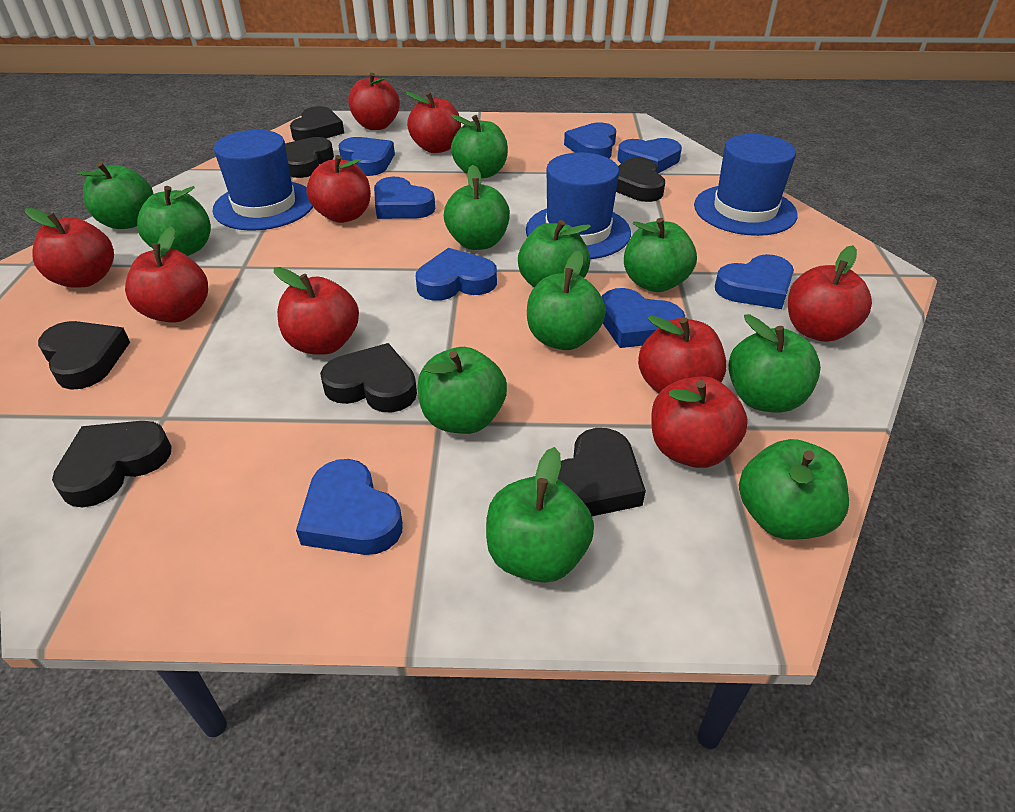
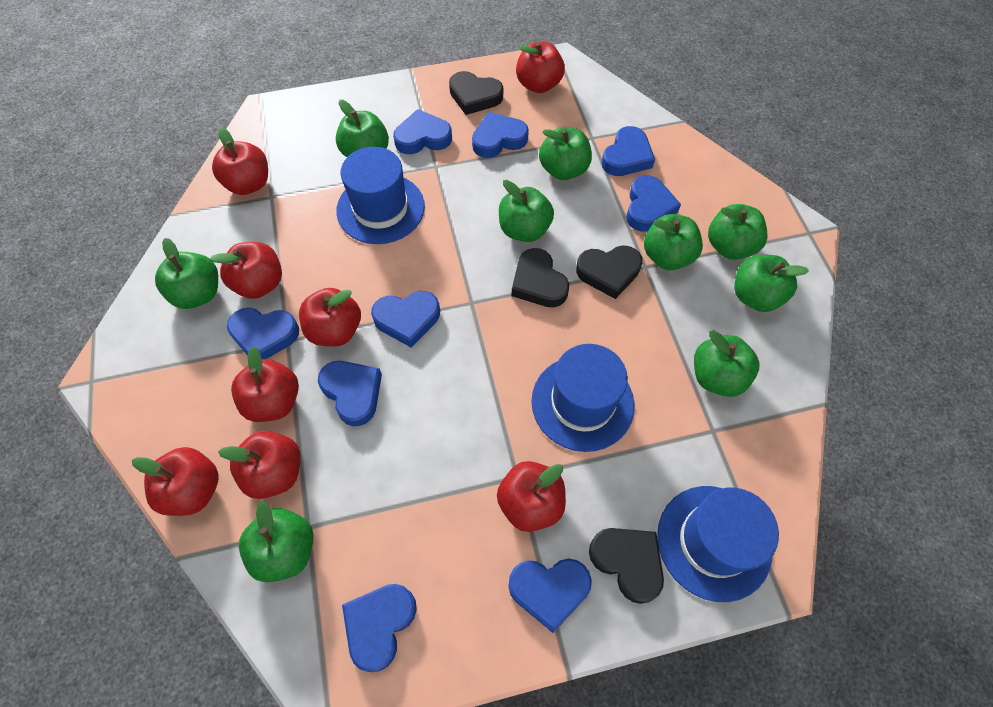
black heart: [38,321,130,390] [52,421,172,507] [285,137,334,178] [290,106,344,141] [320,343,417,413] [558,428,646,516] [616,157,665,202] = 7 -> [449,71,503,115] [511,248,569,307] [576,245,642,299] [589,528,664,604] = 4
blue heart: [296,459,403,555] [339,137,395,176] [374,177,435,219] [416,248,497,301] [564,122,616,158] [602,288,685,348] [618,138,682,173] [715,254,794,309] = 8 -> [227,308,299,359] [318,361,382,426] [342,584,417,672] [371,291,440,348] [393,109,452,154] [472,112,529,158] [508,558,592,633] [601,126,655,176] [626,175,681,232] = 9
green apple: [77,162,153,229] [137,186,211,256] [418,347,507,434] [444,165,510,250] [451,115,508,179] [486,447,594,583] [518,220,591,287] [527,251,606,350] [624,218,697,292] [728,314,821,413] [739,439,849,540] = 11 -> [155,238,218,309] [239,501,314,582] [336,100,389,157] [499,180,554,242] [539,127,592,180] [644,214,703,270] [694,330,759,397] [708,204,767,260] [734,255,809,312] = 9
red apple: [25,208,114,287] [125,227,208,323] [274,267,359,355] [306,155,371,223] [348,73,400,130] [406,92,461,153] [638,316,726,393] [651,377,748,468] [788,245,872,342] = 9 -> [132,447,219,516] [210,242,282,299] [212,127,268,195] [218,431,300,499] [231,346,299,422] [299,288,361,346] [497,461,566,532] [516,42,565,93] = 8

